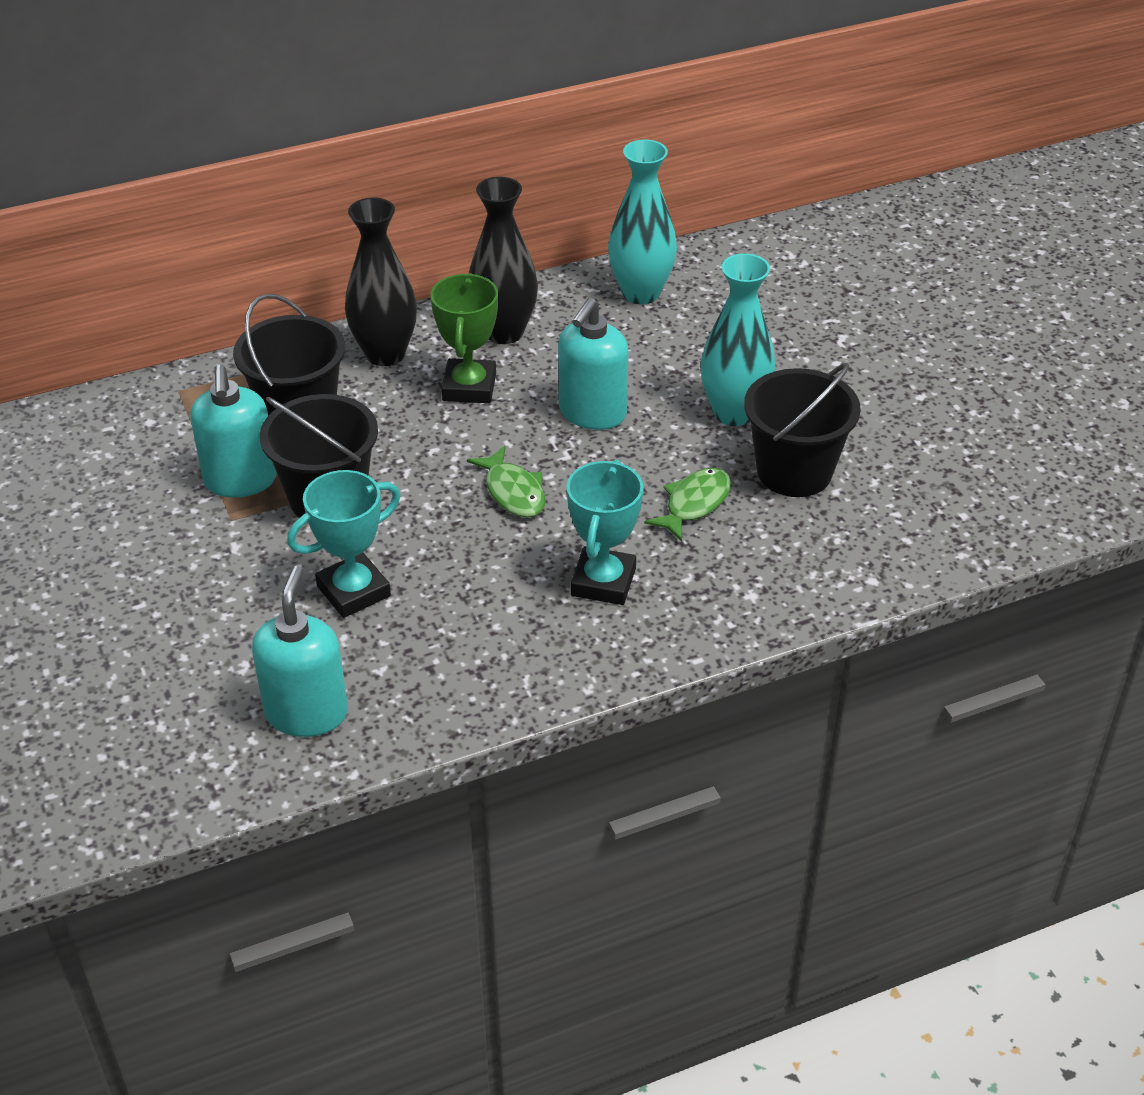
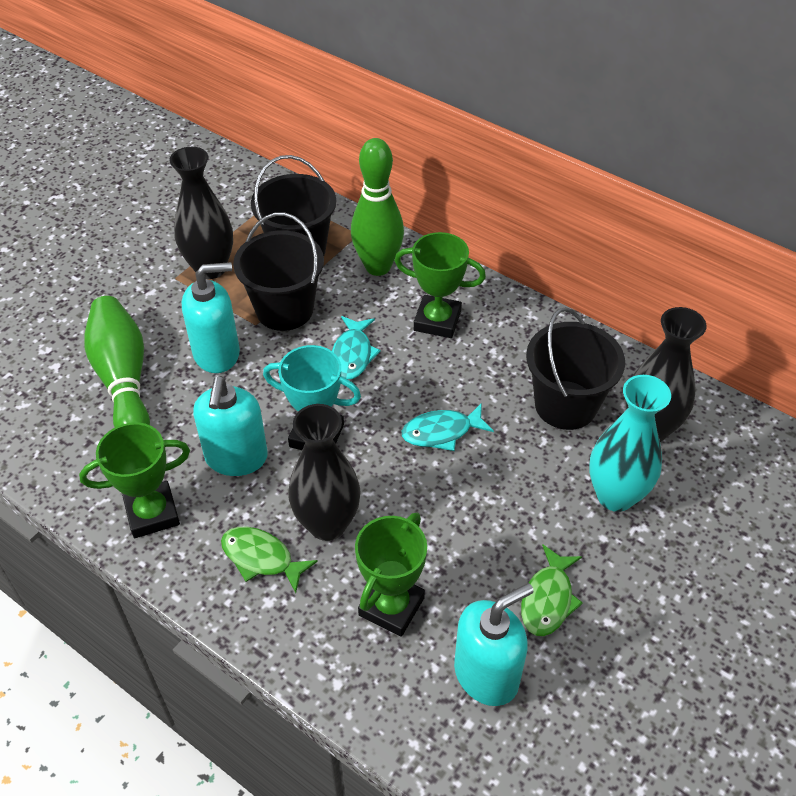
black vase: [345,198,417,366] [469,177,538,344] = 2 -> [169,147,233,279] [288,404,361,541] [625,307,707,442] = 3
green bowling pin: none = 0 -> [84,296,150,427] [351,138,404,276] = 2
green trophy: [430,273,498,403] = 1 -> [79,422,190,538] [355,513,427,637] [395,232,486,338] = 3
turquoise fish: none = 0 -> [332,316,381,380] [402,403,494,451] = 2
turquoise trophy: [287,470,401,618] [567,459,643,605] = 2 -> [263,345,361,450] = 1
turquoise vase: [608,139,677,304] [701,253,775,426] = 2 -> [589,375,671,512] = 1

